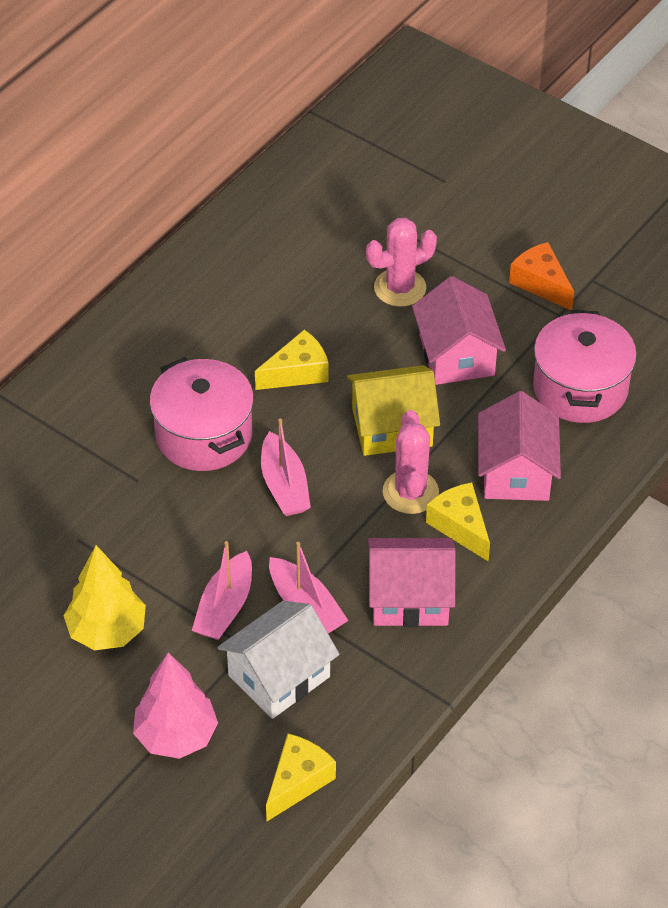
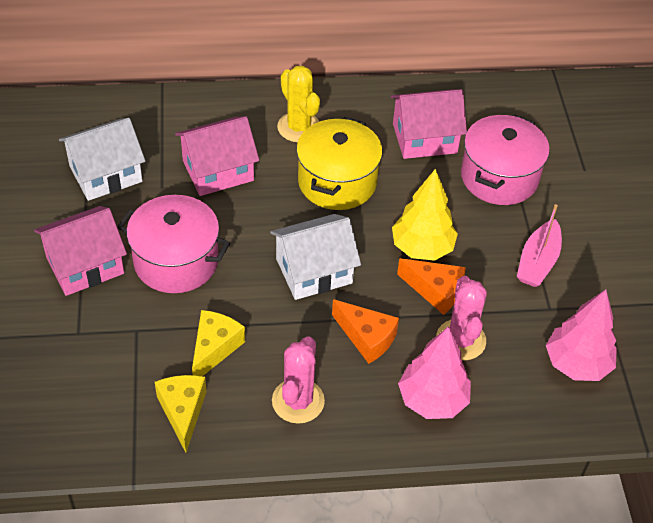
orange cheese: [509,242,574,310] = 1 -> [332,299,399,364] [397,258,466,315] = 2
pink boat: [192,541,252,640] [261,419,311,516] [269,542,349,634] = 3 -> [517,204,562,287] = 1
pink tree: [133,652,218,759] = 1 -> [398,326,471,419] [546,289,617,381] = 2
white house: [217,601,340,719] = 1 -> [59,118,145,201] [270,214,361,300] = 2
yellow cactus: none = 0 -> [277,66,320,142] = 1
yellow cheese: [255,330,329,390] [266,733,336,821] [426,482,490,562] = 3 -> [155,375,207,453] [192,310,245,376] = 2
yellow house: [347,365,440,456] = 1 -> none = 0
yellow pot: none = 0 -> [296,117,382,210] = 1

